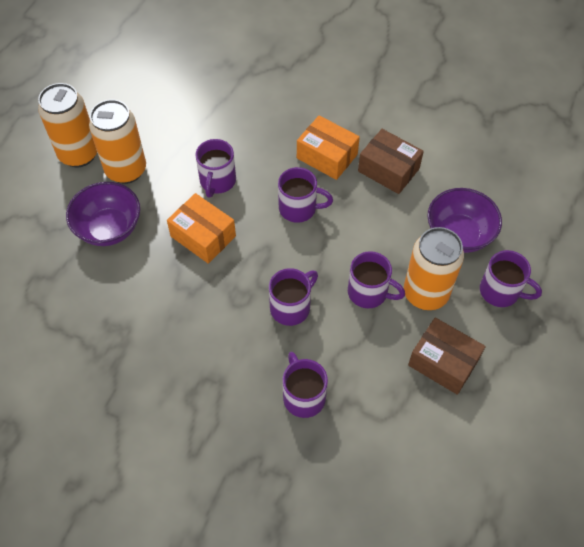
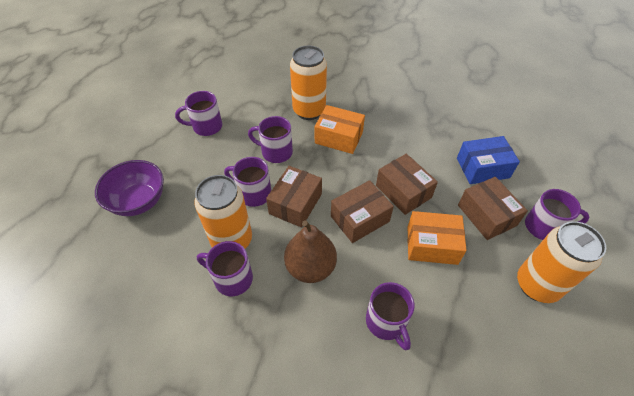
blue box: none = 0 -> [457,136,520,184] = 1
brown box: [358,129,424,194] [408,318,486,395] = 2 -> [266,166,322,227] [331,180,394,243] [376,154,438,215] [458,177,528,240] = 4
brown pear: none = 0 -> [284,220,337,283] = 1
purple bowl: [66,182,140,246] [427,188,502,253] = 2 -> [95,160,164,216] = 1

